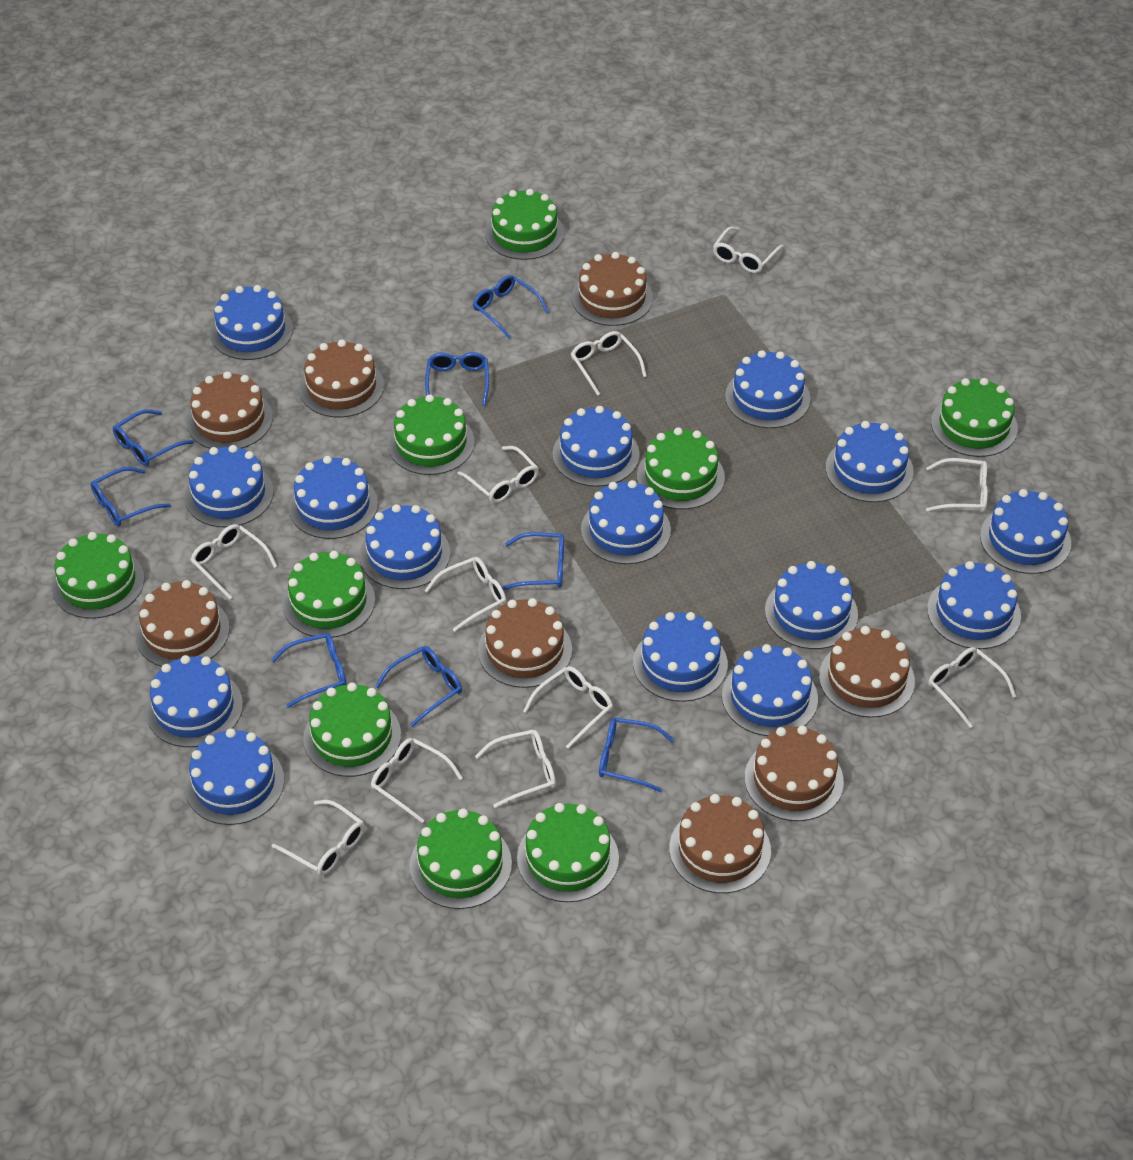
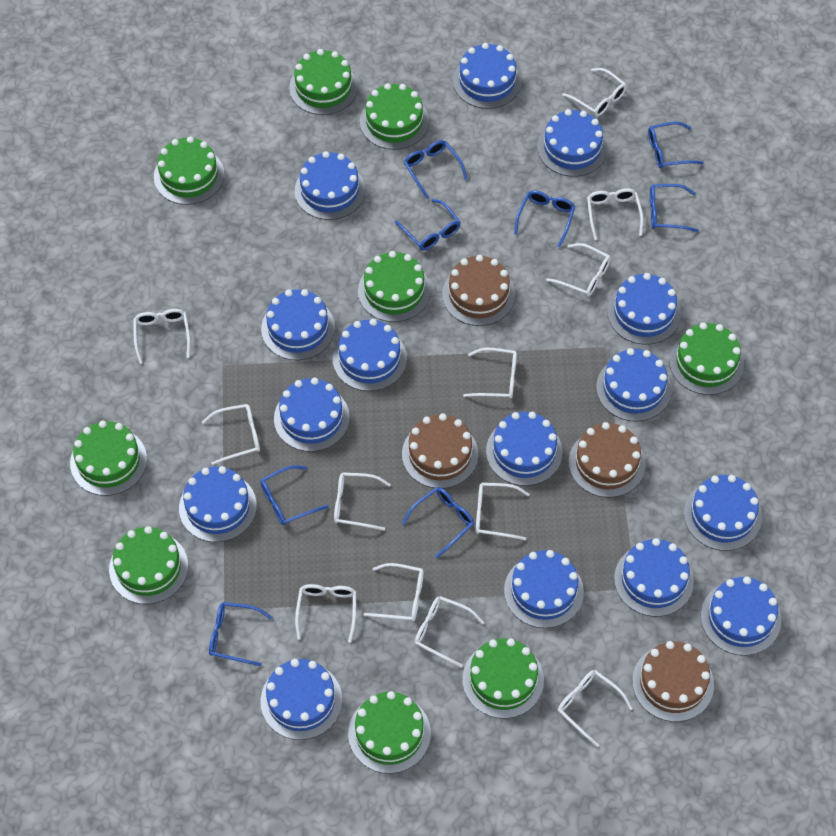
brown cake: [135,580,230,667] [186,371,273,449] [299,339,384,418] [478,598,572,688] [572,252,653,326] [669,794,771,893] [745,726,844,821] [819,626,915,718] = 8 -> [402,413,478,488] [442,255,515,326] [569,422,645,498] [632,641,714,722] = 4
white glasses: [191,524,277,599] [272,800,365,876] [371,738,463,823] [425,557,506,632] [458,446,538,503] [475,730,556,808] [523,666,613,749] [571,331,647,396] [713,227,784,273] [926,458,988,512] [928,647,1016,728] = 11 -> [133,309,190,364] [202,404,260,465] [295,584,356,643] [334,472,391,531] [363,563,424,621] [414,596,484,668] [463,348,517,399] [475,483,530,541] [546,243,611,297] [558,670,633,747] [562,68,627,117] [587,188,644,240] = 12

